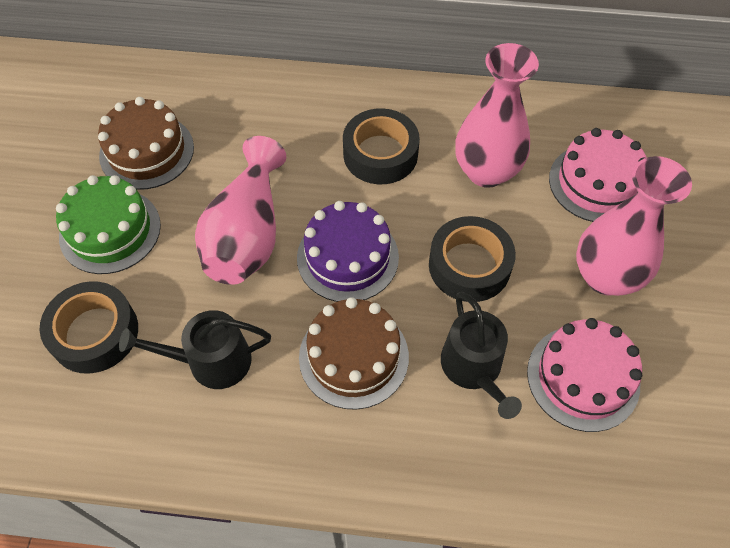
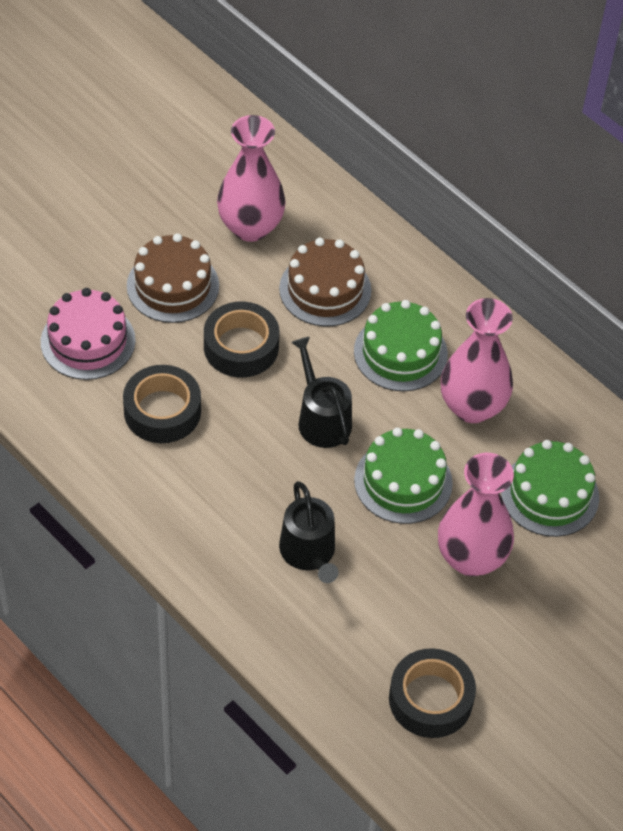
green cake: [56,175,161,274] = 1 -> [354,300,448,391] [354,427,453,524] [501,440,599,537] = 3
pink cake: [527,318,642,432] [549,128,647,222] = 2 -> [41,288,135,380] = 1
purple cake: [297,201,399,302] = 1 -> none = 0

